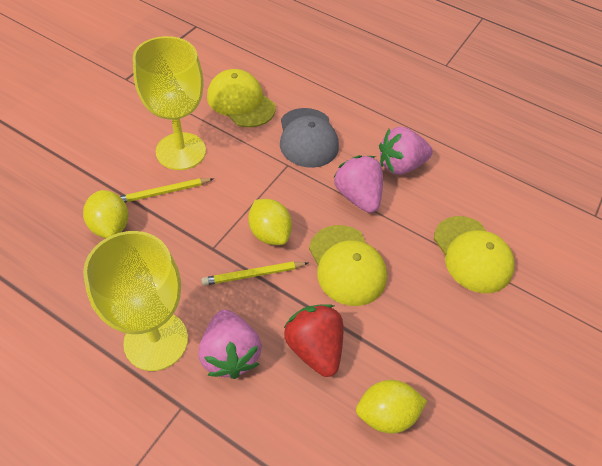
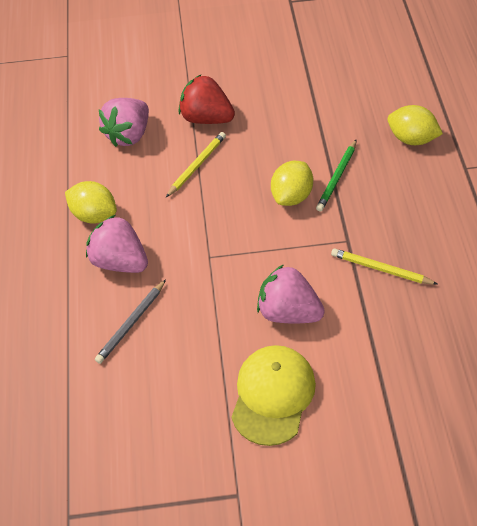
green pencil: none = 0 -> [316,139,357,212] = 1
grey cap: [280,108,339,168] = 1 -> none = 0
grey pencil: none = 0 -> [95,279,166,364] = 1
yellow cap: [207,69,276,127] [309,225,387,306] [434,216,514,293] = 3 -> [231,345,316,446] = 1
yellow goblet: [83,231,188,371] [133,36,206,170] = 2 -> none = 0

